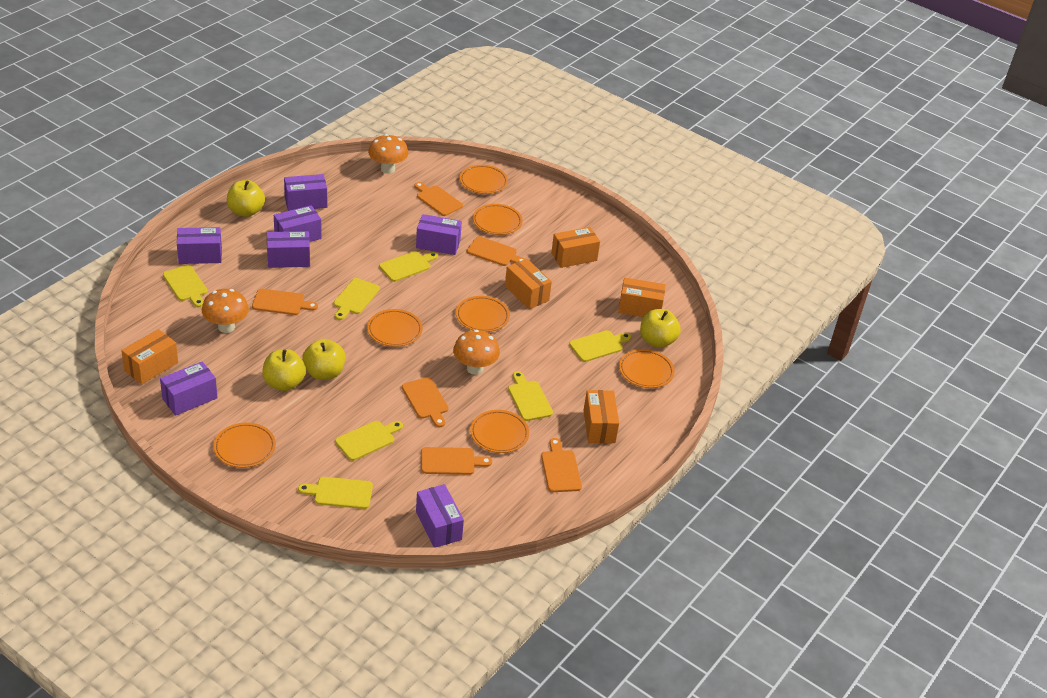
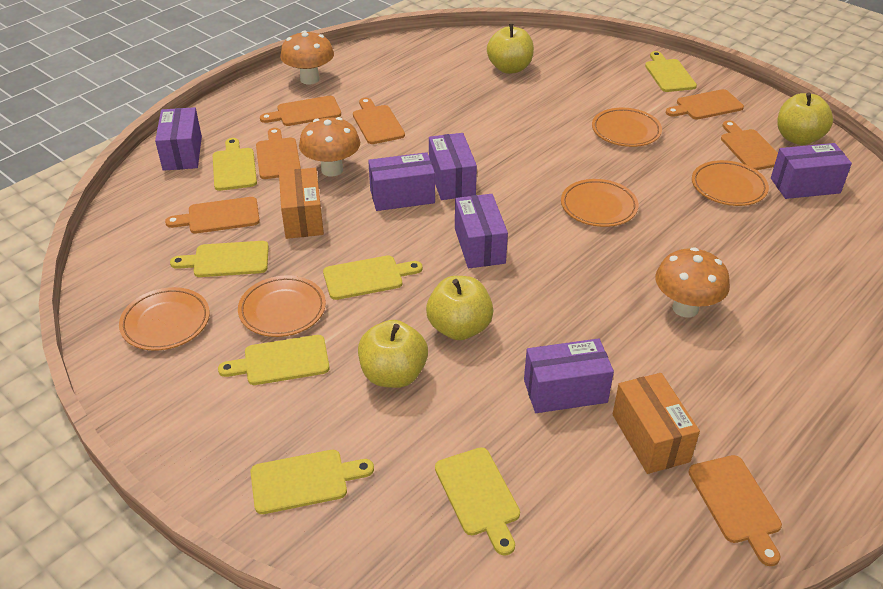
orange box: [121,329,178,385] [505,259,552,309] [551,227,600,268] [584,390,619,443] [618,278,666,317] = 5 -> [279,168,324,239] [613,373,700,474] = 2
orange cutting board: [252,289,318,315] [402,377,449,428] [414,182,463,216] [421,447,492,475] [467,236,525,266] [541,438,582,492] = 6 -> [165,197,260,234] [256,128,301,179] [260,96,341,126] [353,98,405,144] [666,89,744,119] [688,455,782,566] [721,120,778,170] = 7
orange plate: [214,423,276,468] [367,309,423,347] [456,296,510,332] [460,165,508,194] [470,410,529,453] [473,204,523,235] [619,349,675,388] = 7 -> [119,287,210,351] [238,275,326,337] [561,179,639,227] [592,108,662,147] [692,160,769,206] = 5
purple box: [160,361,218,416] [177,227,222,264] [267,231,310,268] [274,205,322,242] [284,174,327,211] [416,214,462,255] [416,484,464,548] = 7 -> [155,107,202,171] [368,152,435,211] [429,133,477,200] [455,194,508,268] [524,338,614,413] [771,143,852,199] = 6

